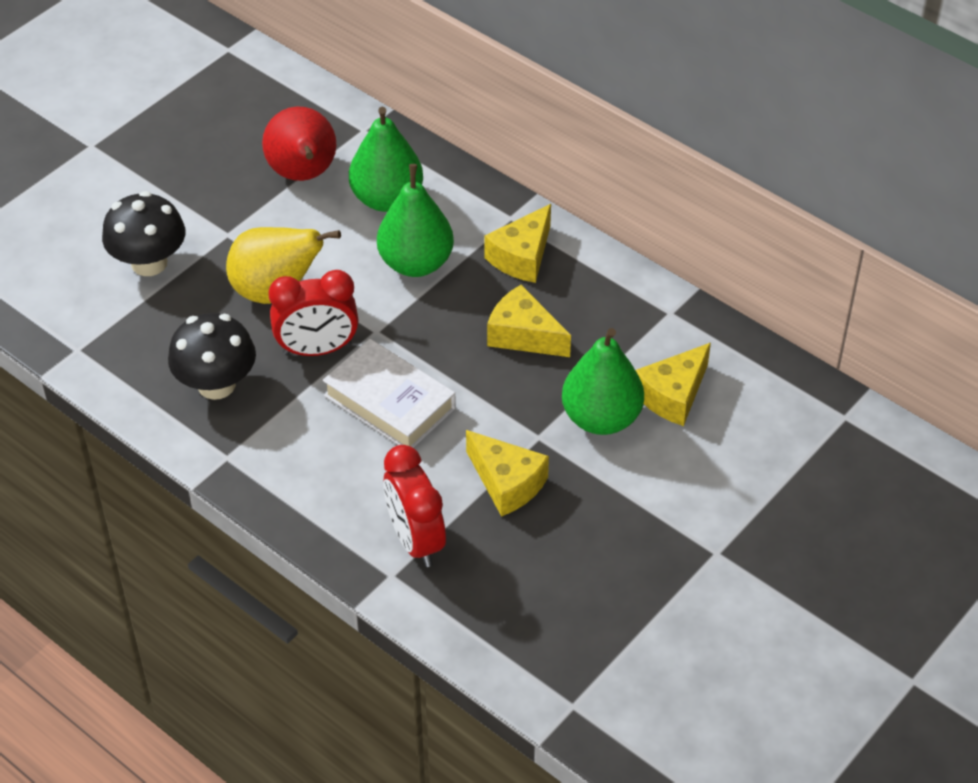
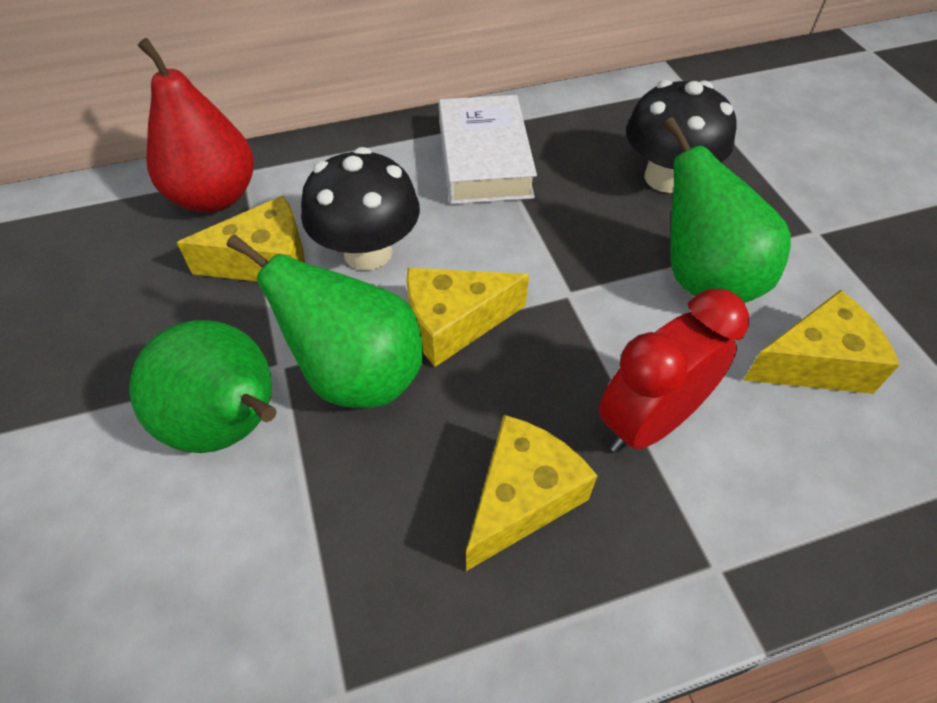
red clock: [269,270,358,356] [383,445,446,567] = 2 -> [599,289,749,453] = 1
yellow pear: [226,227,341,304] = 1 -> none = 0

